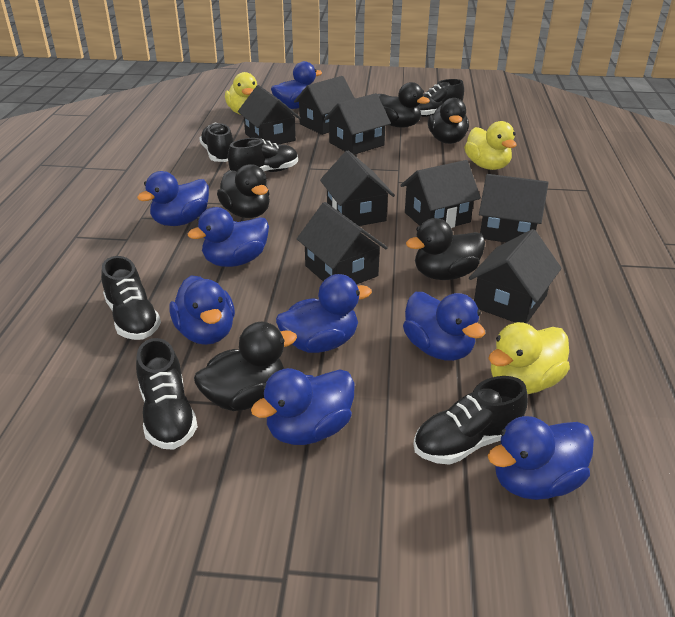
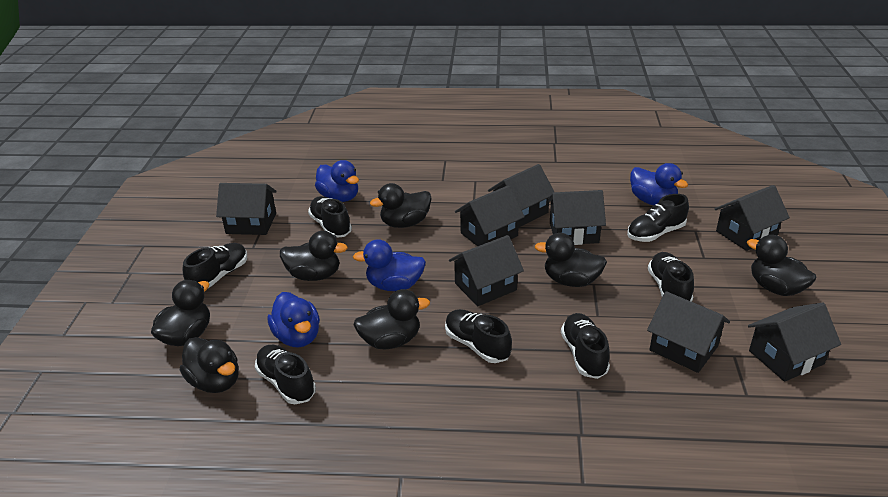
black duck: [194,322,297,411] [217,164,270,218] [378,82,430,128] [406,218,485,280] [428,98,469,144] = 5 -> [151,280,210,346] [180,337,239,393] [280,231,348,281] [354,289,430,349] [370,183,432,228] [535,233,607,287] [747,235,816,296] = 7
black shoe: [101,256,161,340] [136,338,198,450] [199,123,234,162] [228,138,298,172] [413,376,528,465] [418,79,464,117] = 6 -> [183,243,247,287] [255,345,316,404] [308,196,352,238] [445,309,512,363] [561,313,610,379] [627,194,689,242] [648,252,694,302] = 7
blue duck: [137,171,209,226] [169,275,235,345] [188,207,269,267] [251,368,355,445] [271,61,322,109] [276,274,372,353] [403,292,485,361] [488,416,594,500] = 8 -> [268,292,320,348] [315,160,359,202] [353,239,426,291] [630,163,688,205] = 4
yellow duck: [225,72,257,115] [464,121,517,170] [489,322,570,394] = 3 -> none = 0

